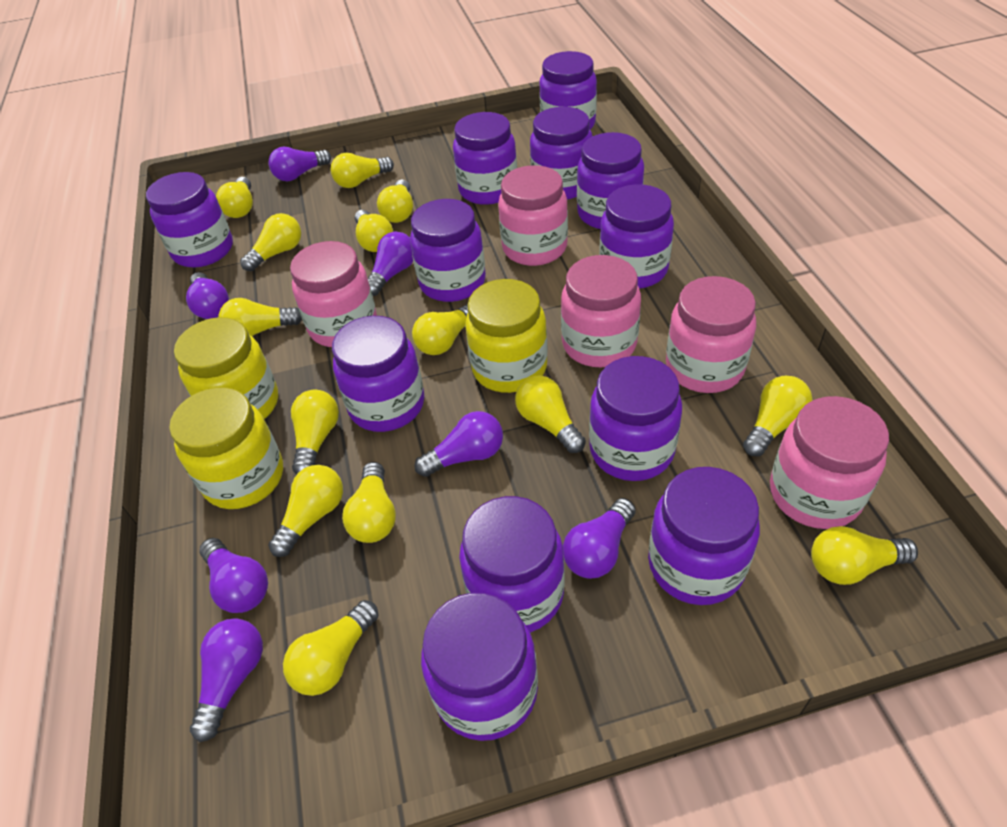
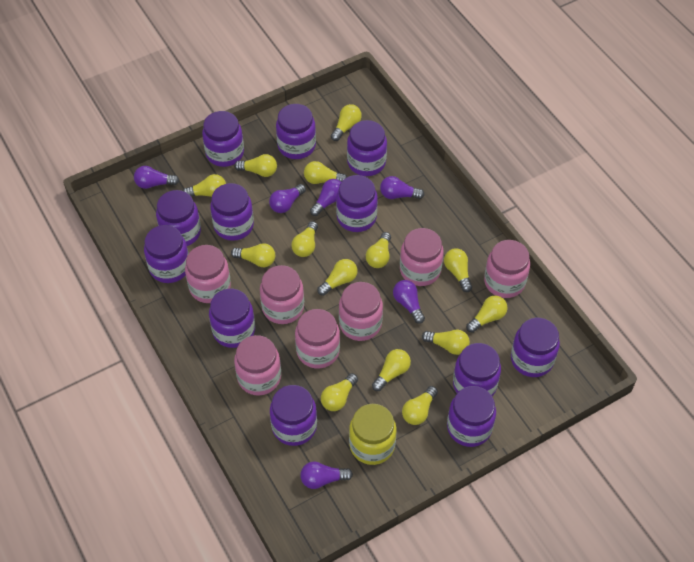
pink jar: [290,241,377,347] [498,165,568,266] [561,255,641,367] [666,276,756,393] [770,396,889,529] = 5 -> [185,245,231,303] [234,335,281,395] [260,265,304,324] [295,309,340,369] [339,282,383,341] [400,228,444,286] [484,240,530,298] = 7
purple light bulb: [186,272,229,319] [190,618,263,742] [199,538,268,613] [269,147,331,181] [368,232,413,296] [414,411,503,477] [563,498,636,579] = 7 -> [134,166,179,189] [269,184,306,213] [300,461,353,489] [310,179,341,216] [380,176,424,199] [393,280,425,324] = 6
yellow jar: [169,387,283,509] [174,317,278,419] [465,279,548,393] = 3 -> [349,404,396,465] = 1

